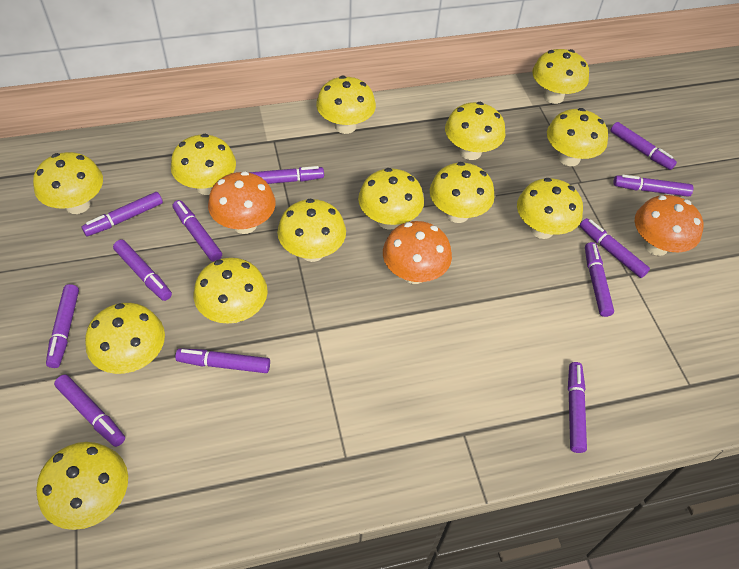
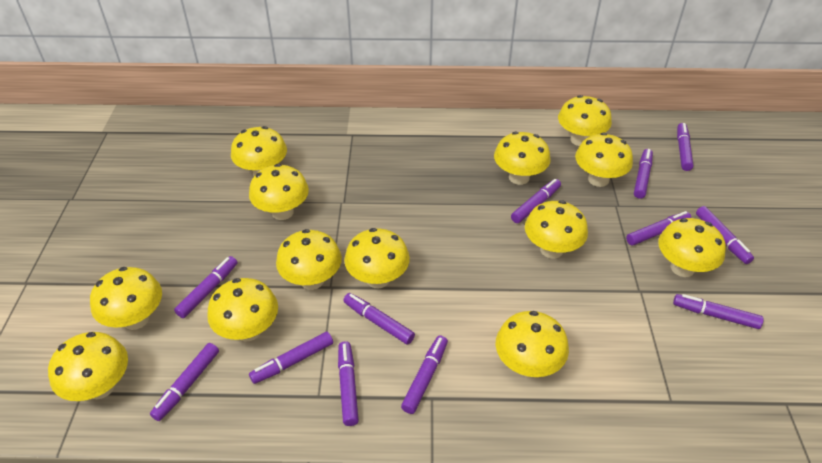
orange mushroom: [208,171,276,234] [383,221,452,284] [635,195,703,256] = 3 -> none = 0

